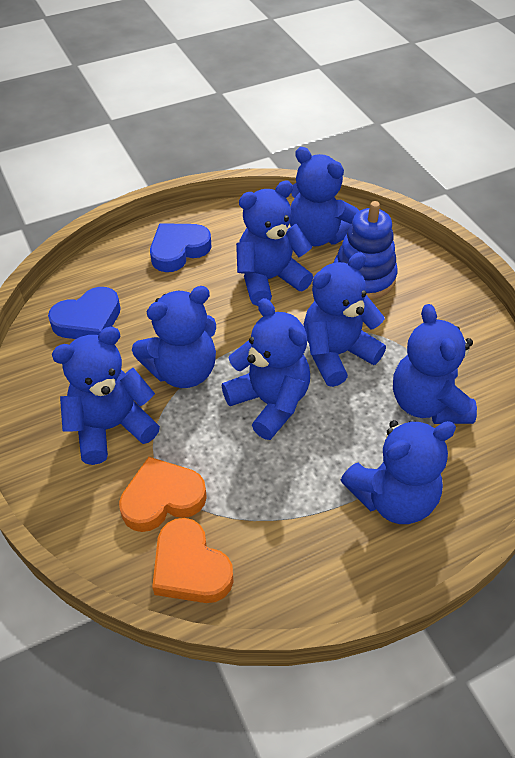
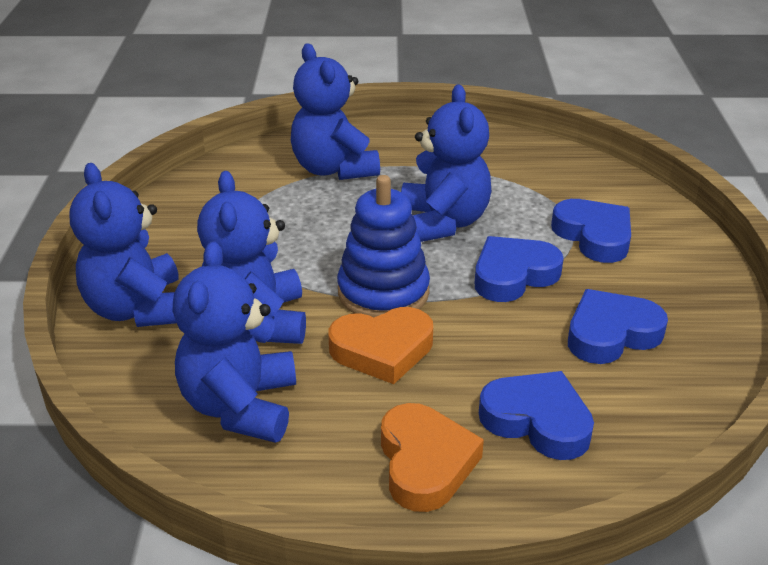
blue heart: [48,287,121,339] [150,223,212,272] = 2 -> [475,236,564,302] [479,371,594,460] [551,199,631,263] [568,289,668,364] = 4
blue teddy bear: [52,327,160,465] [132,286,216,388] [222,298,310,440] [236,181,313,306] [290,147,359,246] [303,252,386,387] [341,419,456,524] [393,304,477,424] = 8 -> [69,163,179,327] [173,241,296,443] [197,171,306,344] [291,43,380,180] [401,85,491,242] = 5

